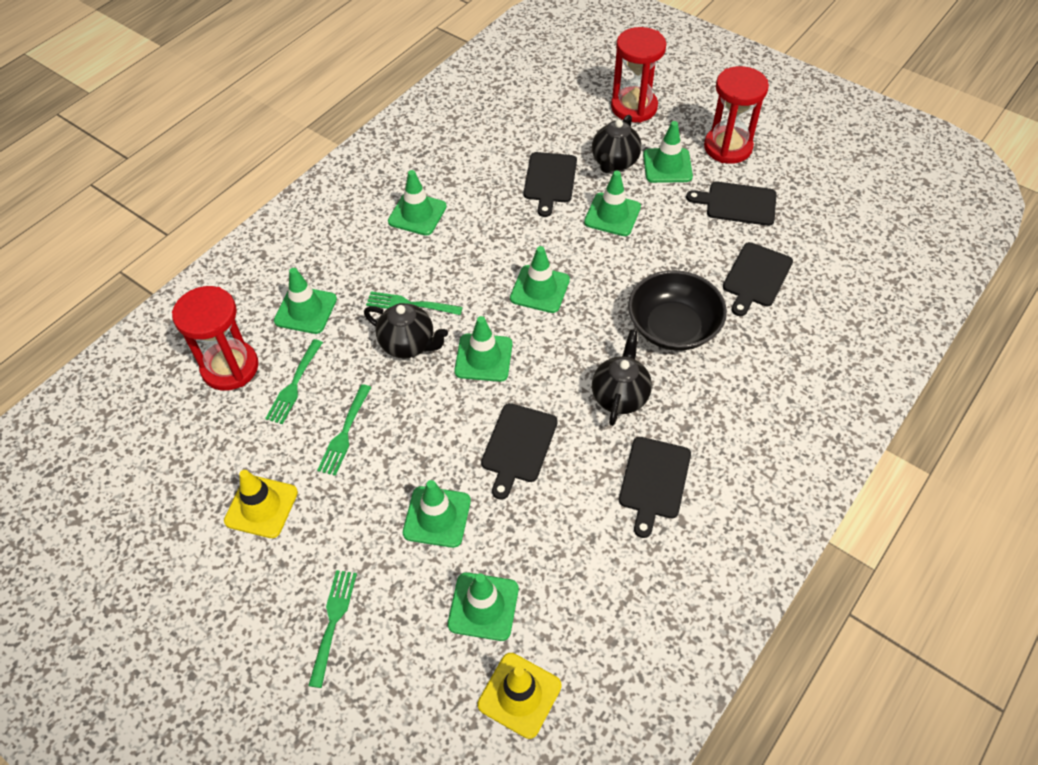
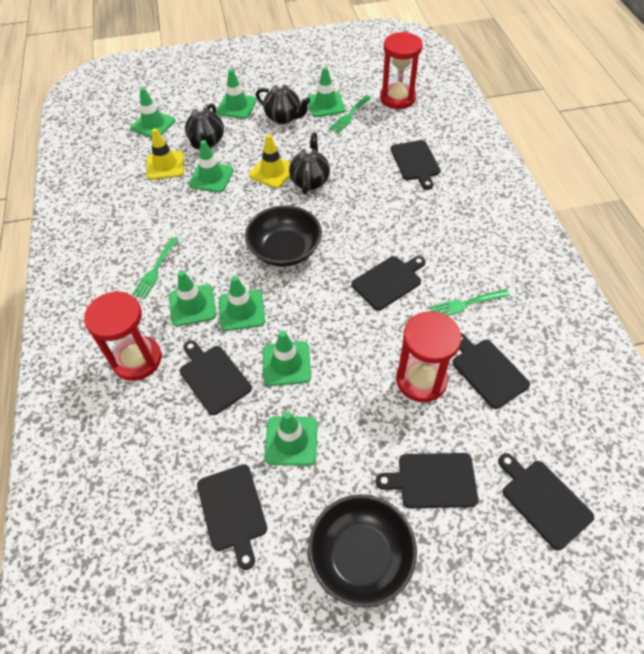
black bowl: [628,270,727,351] = 1 -> [245,205,322,267] [308,494,417,608] = 2
black cutting board: [481,403,558,500] [524,152,577,217] [619,437,691,538] [686,181,777,226] [723,242,793,316] = 5 -> [180,340,252,415] [197,464,267,570] [351,256,426,311] [376,453,478,508] [391,140,440,190] [453,333,530,409] [498,453,594,550] = 7
green fork: [265,339,323,424] [308,570,357,688] [317,384,371,476] [366,292,463,315] = 4 -> [132,237,179,299] [329,95,371,134] [429,289,510,316] = 3

